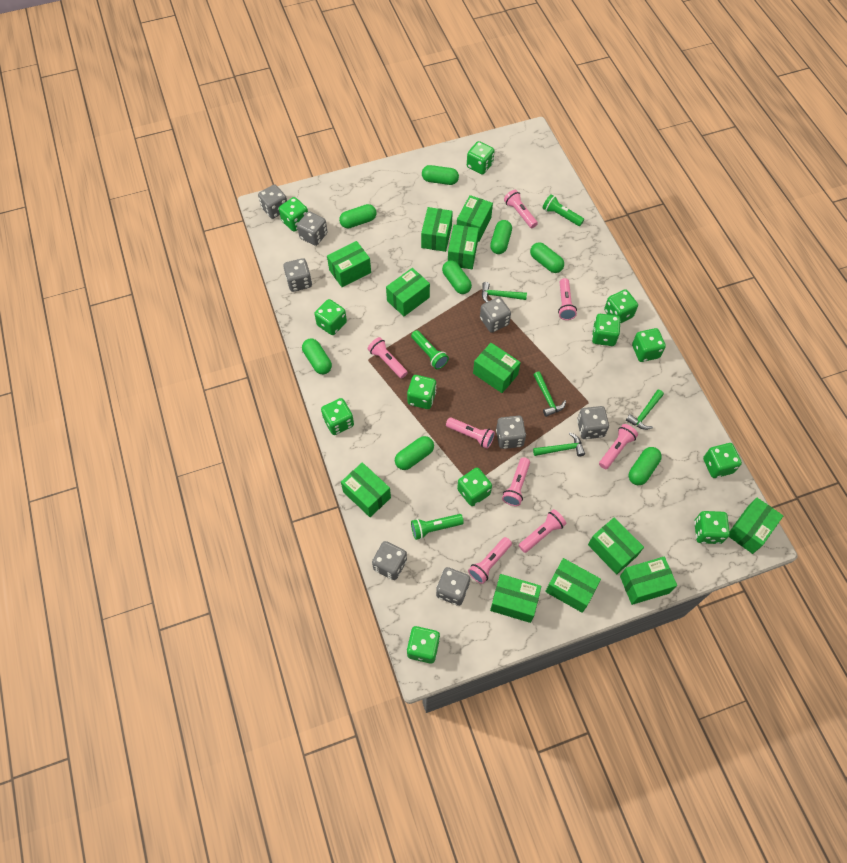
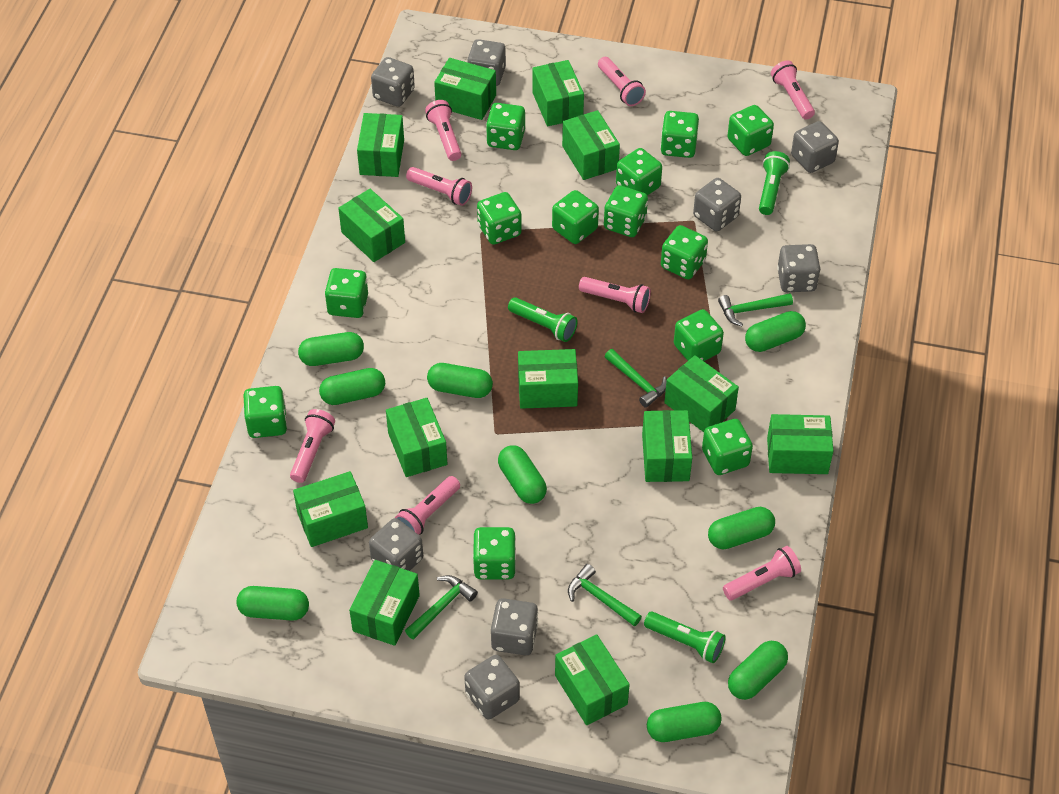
green box: [327,241,371,287] [341,462,391,517] [386,268,430,316] [421,207,453,252] [448,225,479,269] [457,195,493,242] [473,343,521,393] [490,574,541,623] [545,558,601,613] [588,517,644,574] [620,557,677,605] [729,498,783,554] = 12 -> [293,471,368,547] [338,189,405,262] [349,560,420,646] [357,113,404,177] [386,398,447,477] [434,58,496,120] [518,349,578,409] [532,60,584,126] [555,634,630,725] [562,110,620,180] [642,410,692,482] [664,355,739,432] [767,414,833,474] = 13
green capsule: [302,339,332,374] [339,204,377,228] [395,436,434,470] [422,165,459,185] [442,260,472,294] [490,220,512,254] [530,242,564,273] [628,447,662,485] = 8 -> [236,586,309,621] [298,332,364,366] [319,368,385,405] [427,363,493,398] [498,445,547,504] [647,702,722,742] [708,507,775,549] [728,641,788,700] [745,311,806,352] = 9
green dice: [279,197,308,232] [314,299,347,335] [321,398,354,435] [407,375,436,409] [407,626,440,664] [457,468,492,506] [467,141,495,175] [592,314,621,346] [604,289,638,324] [632,328,666,362] [694,511,730,544] [703,443,742,478] = 12 -> [243,386,287,438] [325,268,368,318] [473,527,516,579] [477,192,522,245] [486,103,525,150] [552,190,599,244] [604,185,648,237] [616,148,662,196] [660,111,699,158] [661,225,708,279] [674,309,724,361] [702,419,753,475] [727,105,774,156] = 13

